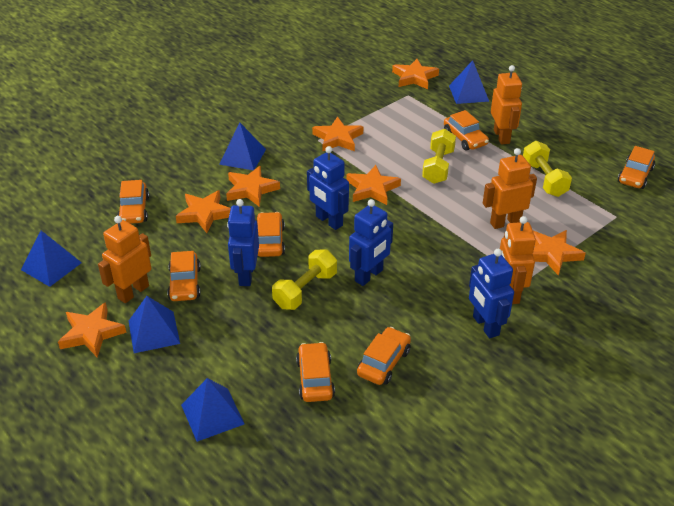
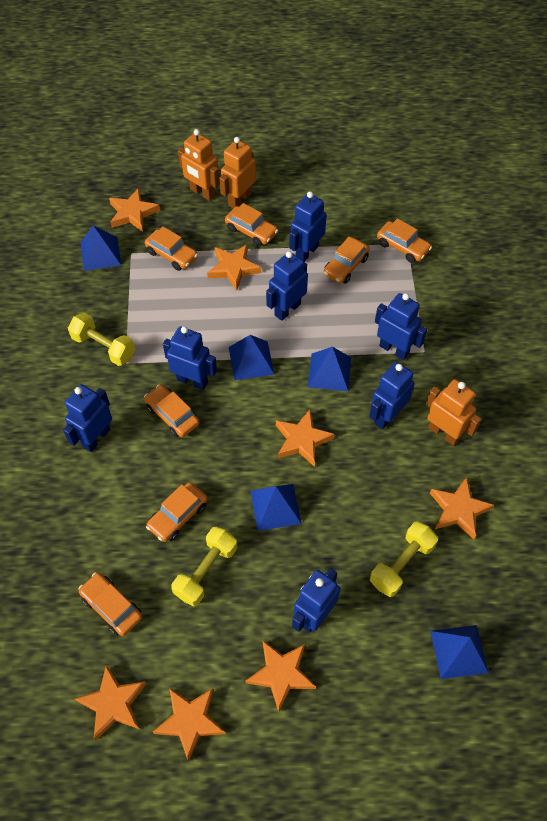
blue robot: [227,199,259,286] [307,146,349,230] [349,199,393,286] [469,249,514,338] = 4 -> [63,384,112,452] [163,326,217,390] [266,251,308,321] [289,191,327,262] [292,568,340,633] [369,362,415,429] [375,293,427,360] = 7
orange robot: [98,216,151,303] [483,148,537,229] [491,65,522,145] [500,216,536,304] = 4 -> [178,129,220,201] [219,137,256,208] [426,379,481,446] = 3

